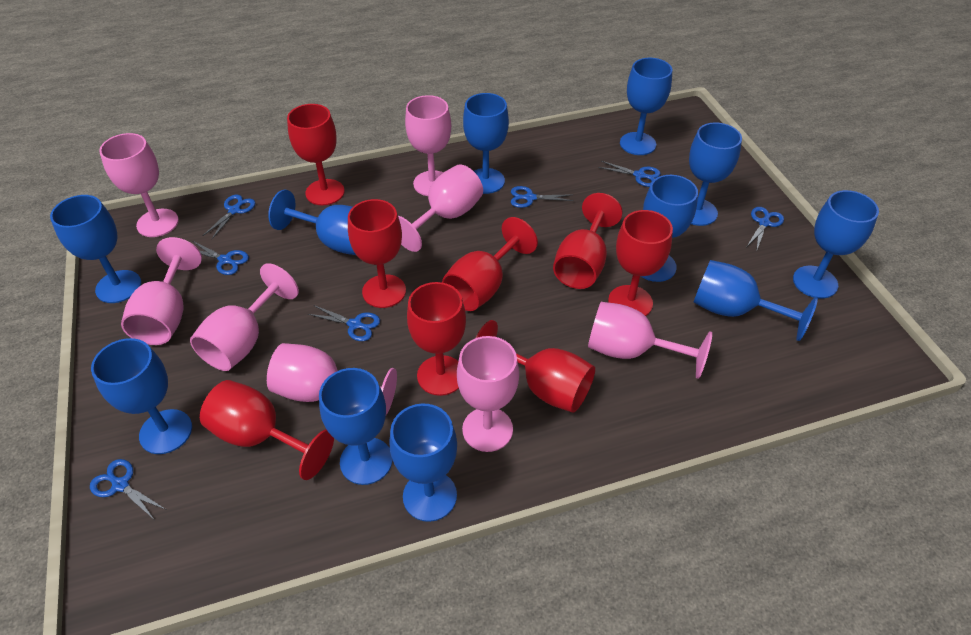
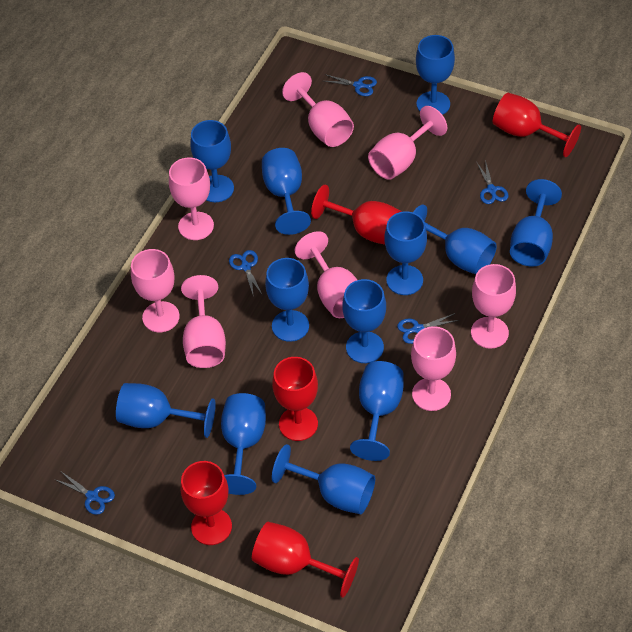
blue goblet: [50,195,141,303] [91,338,192,454] [268,190,356,255] [319,368,392,485] [389,404,457,522] [463,93,509,194] [620,58,673,155] [641,175,698,282] [689,122,742,226] [693,260,818,341] [793,190,879,299] = 11 -> [116,383,216,438] [190,120,234,202] [221,393,266,495] [262,148,311,235] [265,258,309,342] [272,444,375,514] [342,279,386,363] [350,361,404,461] [384,211,427,295] [413,205,497,274] [416,35,455,115] [510,179,562,267] = 12
blue scissors: [90,459,165,519] [193,241,249,275] [203,195,255,239] [308,305,380,341] [511,186,574,208] [598,161,661,187] [747,207,784,252] = 7 -> [54,472,115,515] [229,250,262,297] [324,74,377,96] [397,313,459,344] [477,160,509,204] = 5
red goblet: [200,380,334,480] [287,104,345,206] [348,199,406,308] [407,282,466,396] [442,217,538,311] [476,320,595,413] [553,193,623,289] [608,210,673,316] = 8 -> [181,461,232,545] [252,522,359,598] [272,357,318,441] [311,185,402,245] [493,93,581,157] = 5

